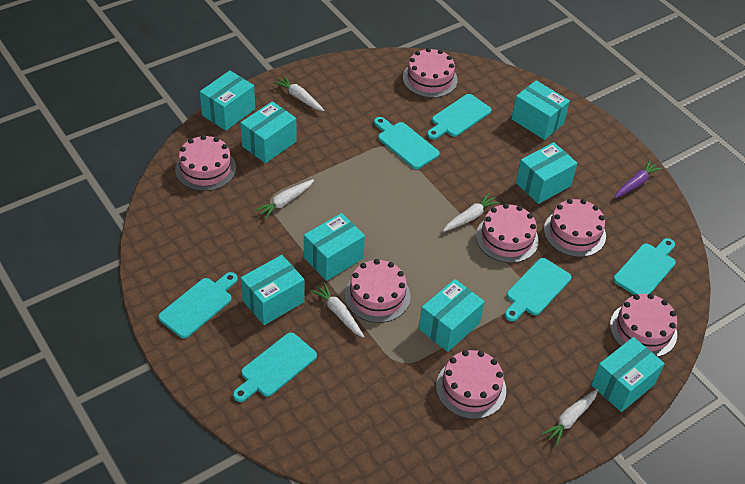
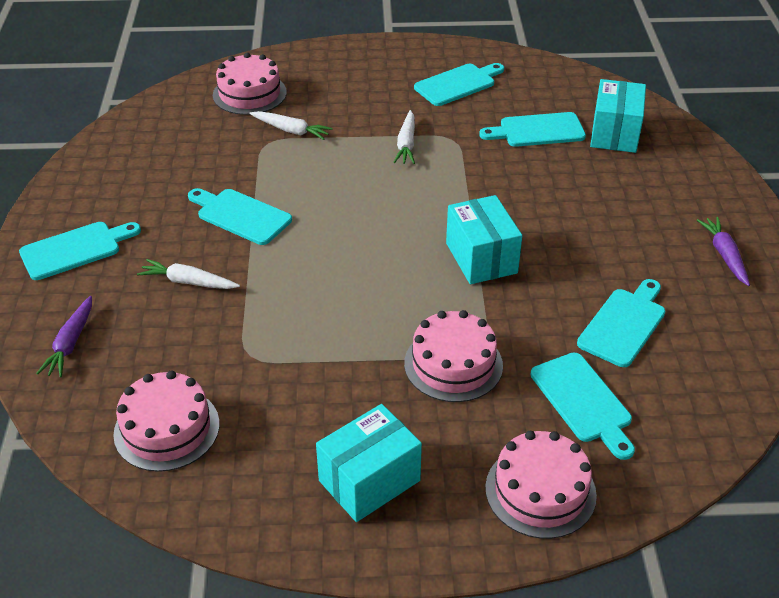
pink cake: [175,135,236,191] [345,259,411,323] [403,48,458,98] [436,350,506,419] [476,203,539,263] [544,199,606,257] [610,293,677,357] = 7 -> [113,371,220,472] [213,53,287,115] [404,310,503,402] [485,431,597,539] = 4
purple carrot: [615,160,663,198] = 1 -> [36,296,92,377] [697,217,750,286] = 2
turquoise box: [200,70,255,131] [240,101,297,163] [241,255,305,325] [304,213,365,281] [419,279,485,352] [511,81,570,140] [516,142,577,204] [591,337,665,412] = 8 -> [316,404,422,522] [446,195,522,284] [590,79,646,153] = 3
white carrot: [255,179,314,219] [273,76,325,111] [310,282,364,338] [443,193,500,232] [541,389,598,446] = 5 -> [137,259,240,289] [249,111,333,140] [393,110,415,164] = 3

